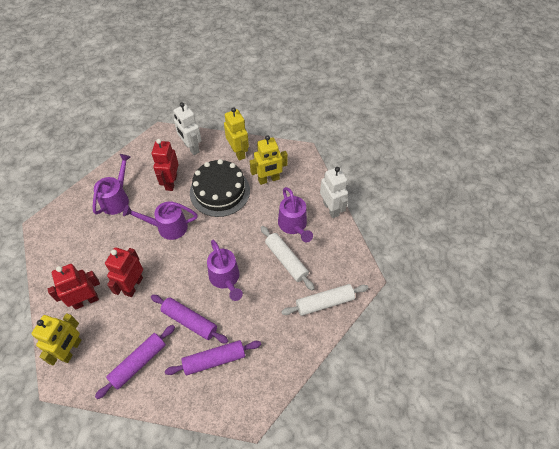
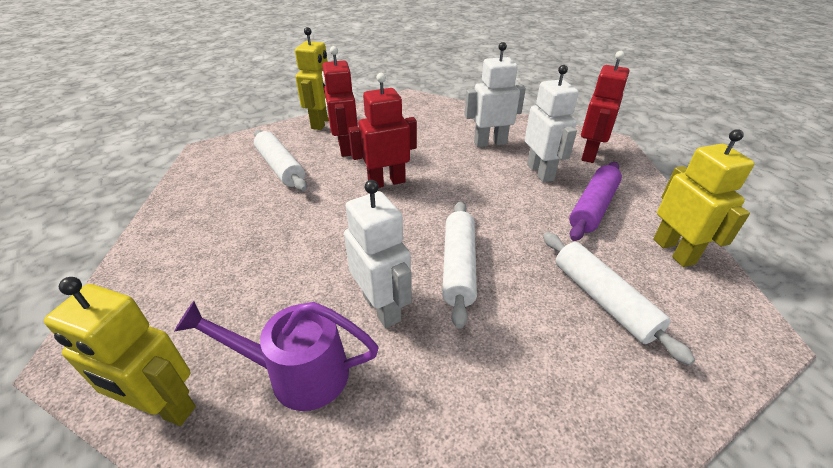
black cake: [190,159,250,217] = 1 -> none = 0
purple rolling pin: [95,325,175,399] [151,295,228,344] [165,340,261,375] = 3 -> [569,162,622,241] = 1
purple watering can: [93,154,131,215] [123,201,198,240] [207,240,243,301] [278,187,313,242] = 4 -> [174,301,379,411] = 1
white robot: [174,102,202,155] [320,167,348,218] = 2 -> [344,180,412,328] [465,42,526,147] [525,65,579,182] = 3
white rolling pin: [260,226,315,291] [281,284,369,316] = 2 -> [254,129,307,191] [442,201,477,329] [543,232,695,365] = 3

